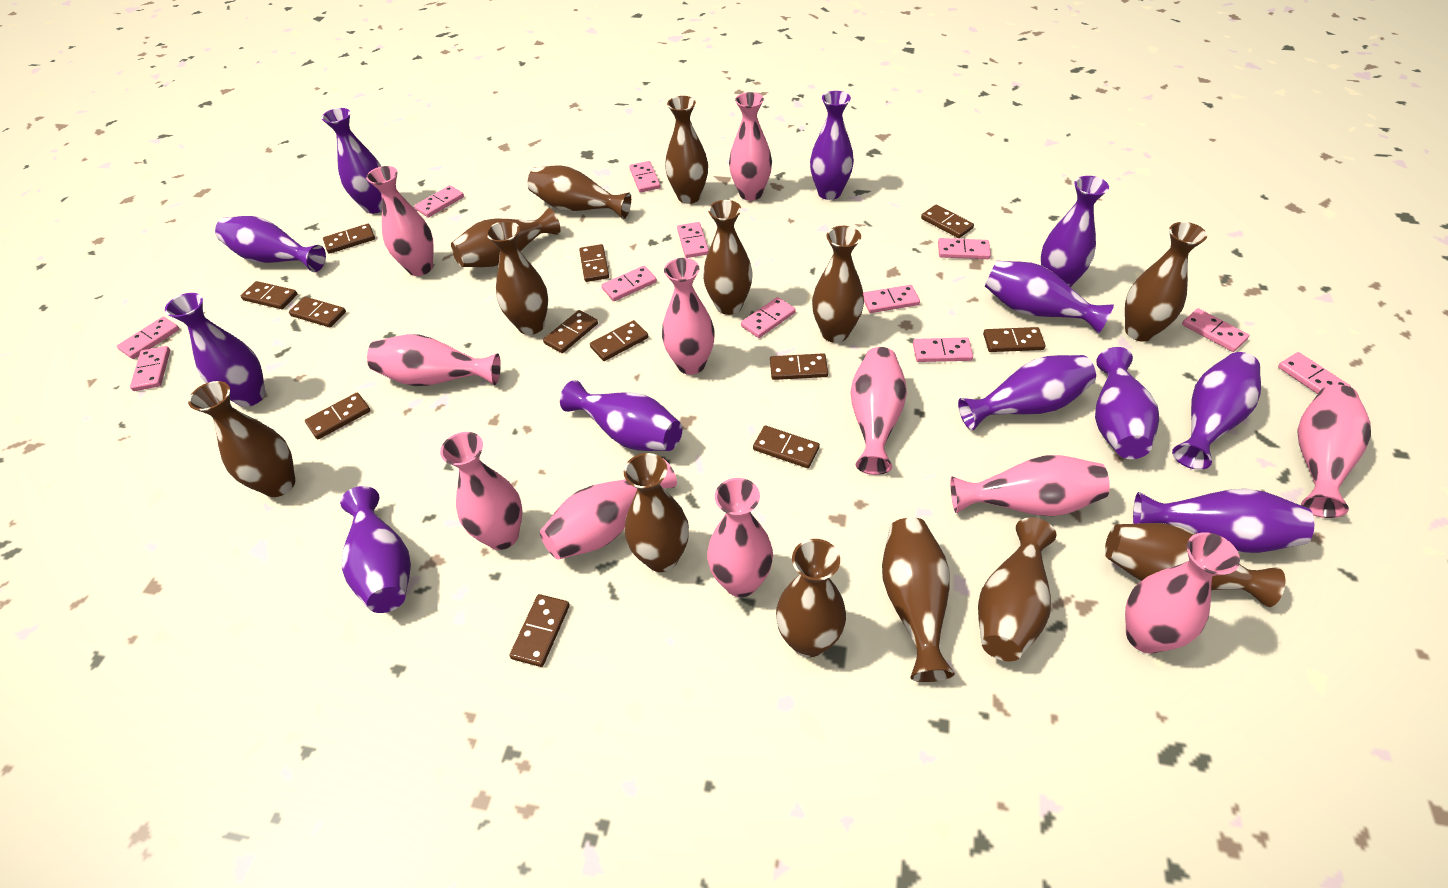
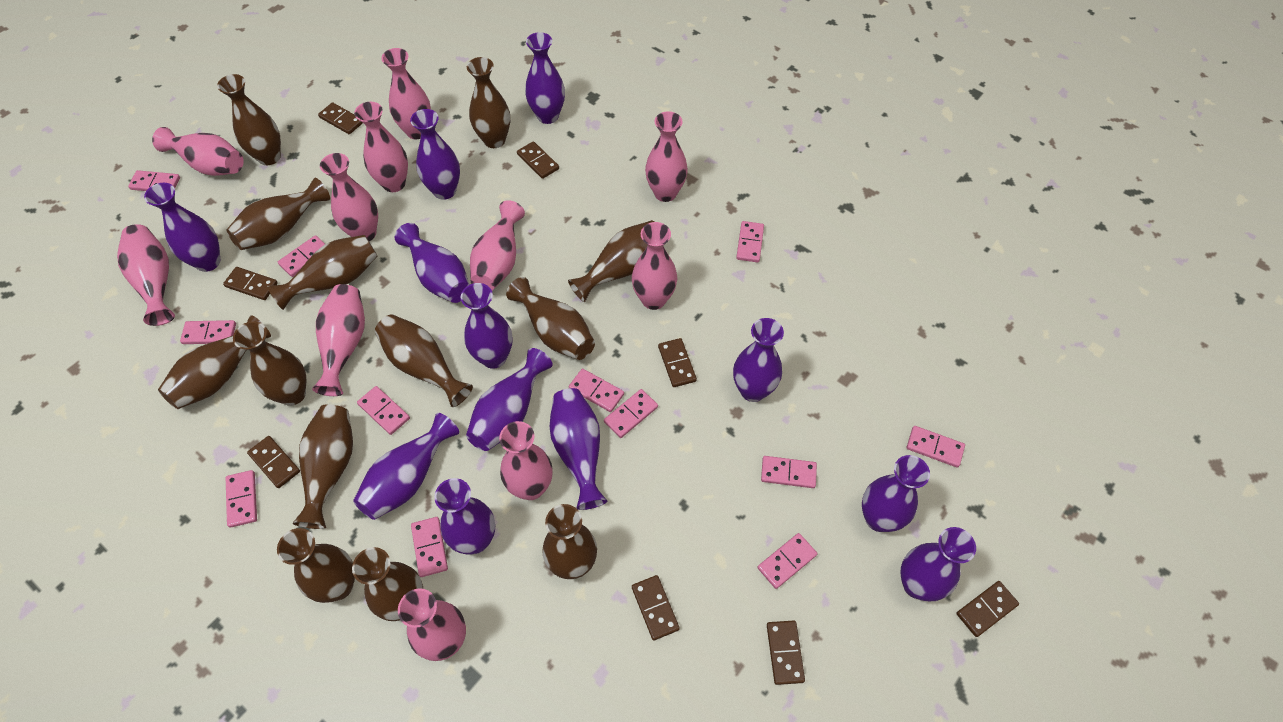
brown domino: [241,281,297,309] [289,297,346,327] [305,393,371,439] [323,224,375,254] [509,594,570,667] [543,310,598,353] [579,244,609,282] [590,320,648,361] [753,426,820,468] [770,353,828,380] [921,205,974,238] [983,327,1045,352] = 12 -> [223,267,278,300] [247,436,300,488] [318,102,363,134] [517,141,559,179] [632,575,680,640] [658,338,697,387] [767,620,805,685] [956,581,1019,637] = 8

